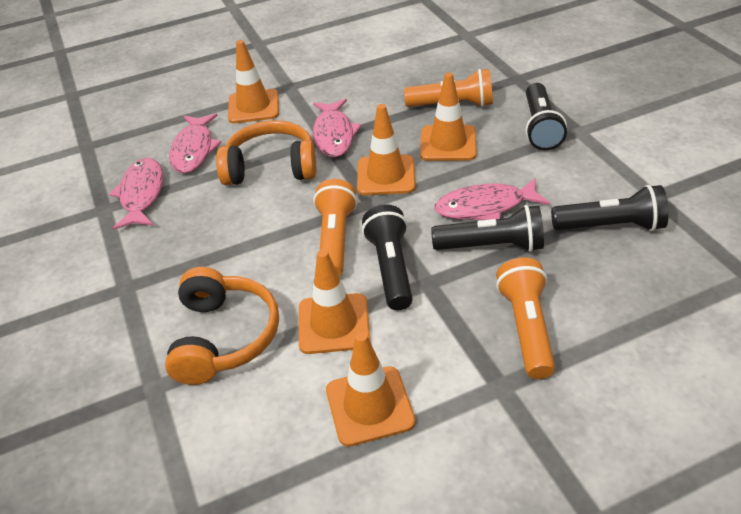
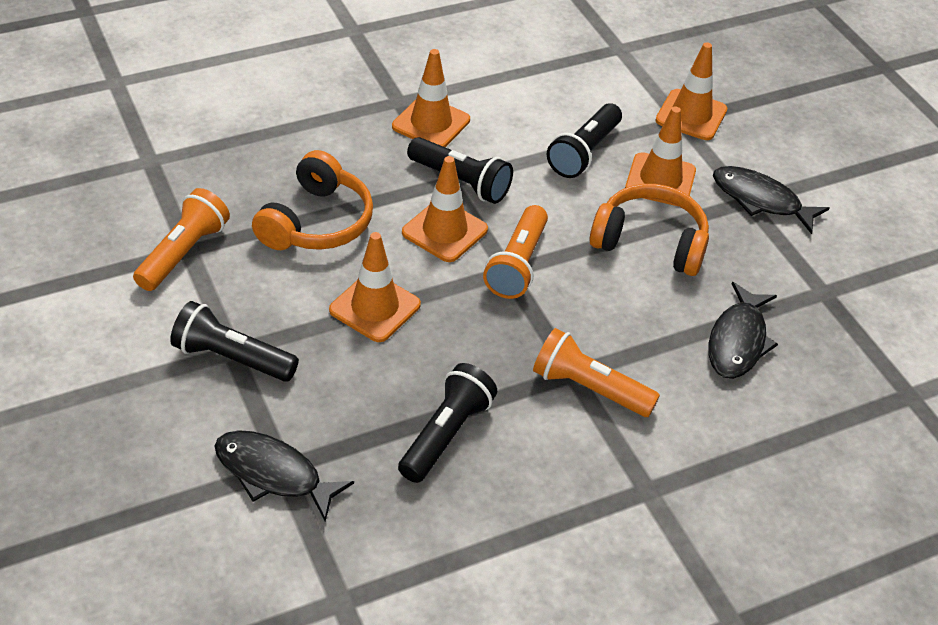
black fish: none = 0 -> [215,430,354,522] [708,282,778,379] [713,166,829,234] = 3
pink fish: [109,158,163,230] [169,114,222,174] [313,99,362,157] [434,178,550,220] = 4 -> none = 0

